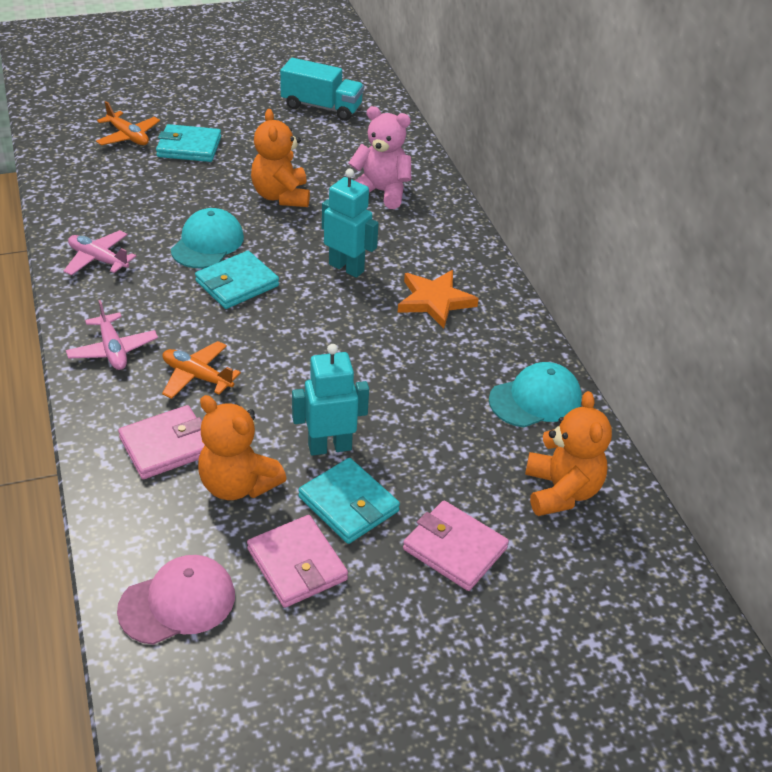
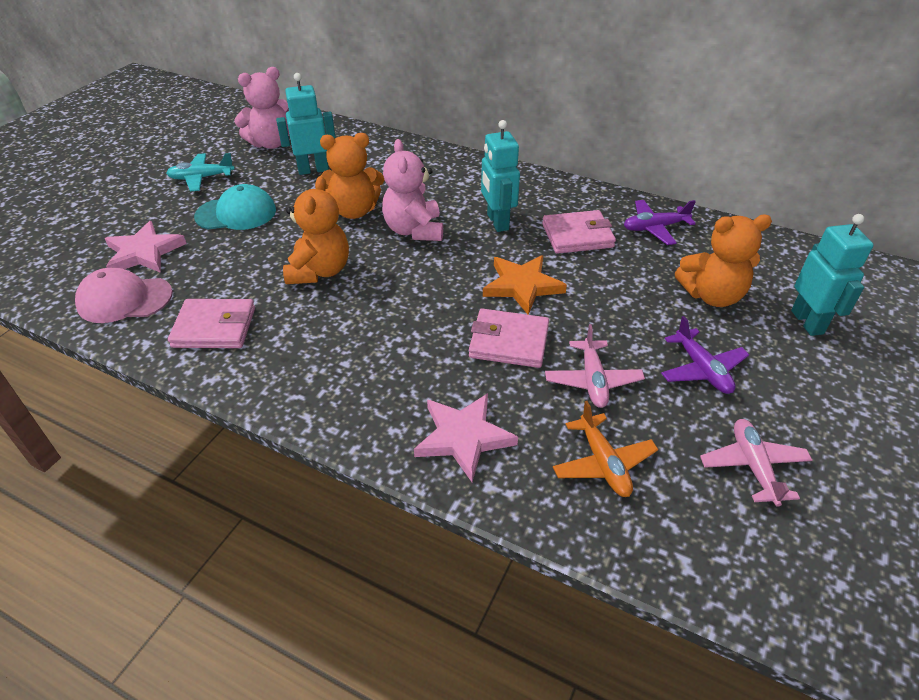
orange plane: [96,101,160,145] [162,341,241,399] = 2 -> [553,401,658,497] = 1
pink star: none = 0 -> [105,221,187,273] [414,393,518,482] = 2
pink teddy bear: [349,106,411,209] = 1 -> [234,67,289,149] [382,139,443,241] = 2
purple plane: none = 0 -> [624,200,696,245] [661,316,749,394] = 2
turquoise cap: [171,208,244,268] [489,362,582,427] = 2 -> [194,184,276,230] = 1
turquoise plane: none = 0 -> [166,153,235,191] = 1
turquoise robot: [292,344,369,456] [322,169,379,278] = 2 -> [276,73,336,175] [481,120,520,232] [791,214,874,336] = 3
turquoise truck: [280,58,364,121] = 1 -> none = 0
turquoise wallet: [156,124,221,162] [195,251,279,309] [298,458,400,544] = 3 -> none = 0

